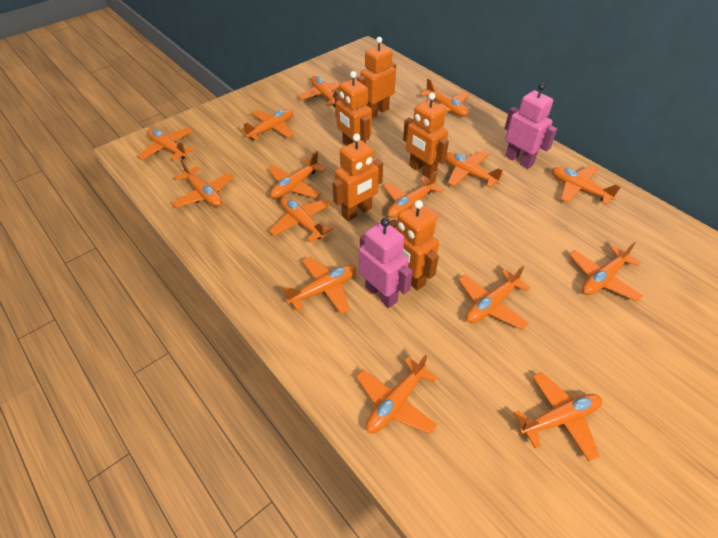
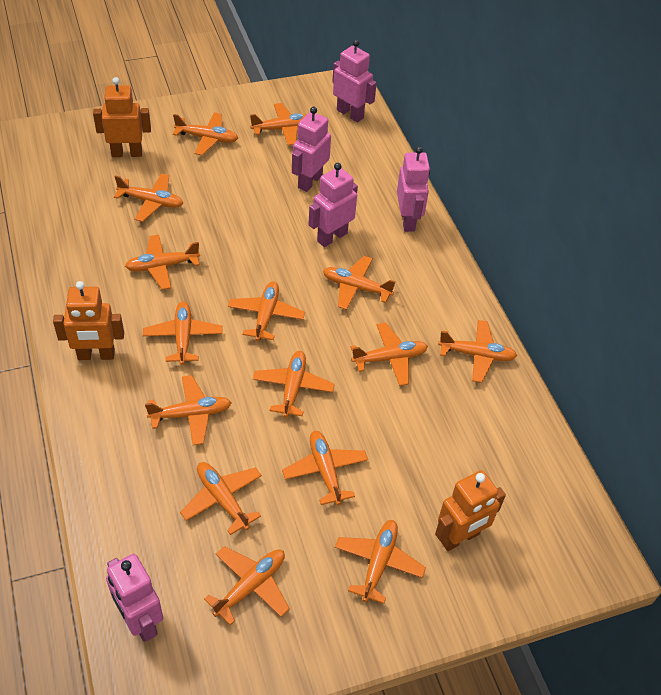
orange robot: [332,134,383,221] [335,71,372,146] [357,37,396,118] [390,200,439,290] [403,93,449,179] = 5 -> [53,281,124,360] [93,77,151,157] [435,470,506,551] = 3
pink robot: [359,218,413,308] [504,83,557,169] = 2 -> [106,554,163,642] [292,107,331,192] [308,163,358,247] [332,40,377,123] [397,146,430,232] = 5

